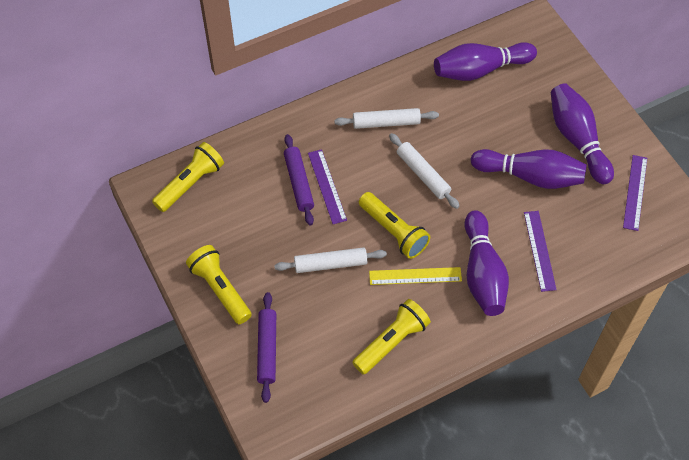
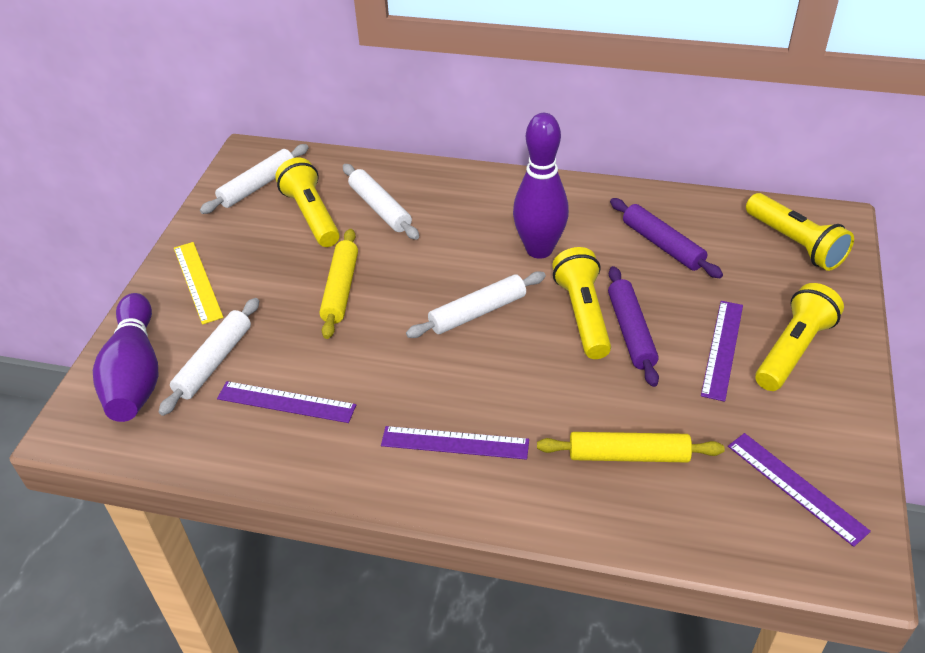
purple bowling pin: [434,42,537,81] [464,210,509,316] [470,149,587,189] [551,83,614,184] = 4 -> [93,293,158,422] [513,113,569,259] = 2
purple ruler: [308,149,347,224] [524,211,557,292] [623,155,647,231] = 3 -> [217,381,356,423] [381,426,529,460] [701,301,743,402] [728,433,871,547] = 4
white rolling pin: [274,247,387,273] [334,108,439,129] [389,133,460,209] = 3 -> [159,298,259,416] [200,144,309,214] [343,164,419,240] [406,271,546,338] = 4
yellow rolling pin: none = 0 -> [319,229,358,339] [537,432,725,463] = 2

